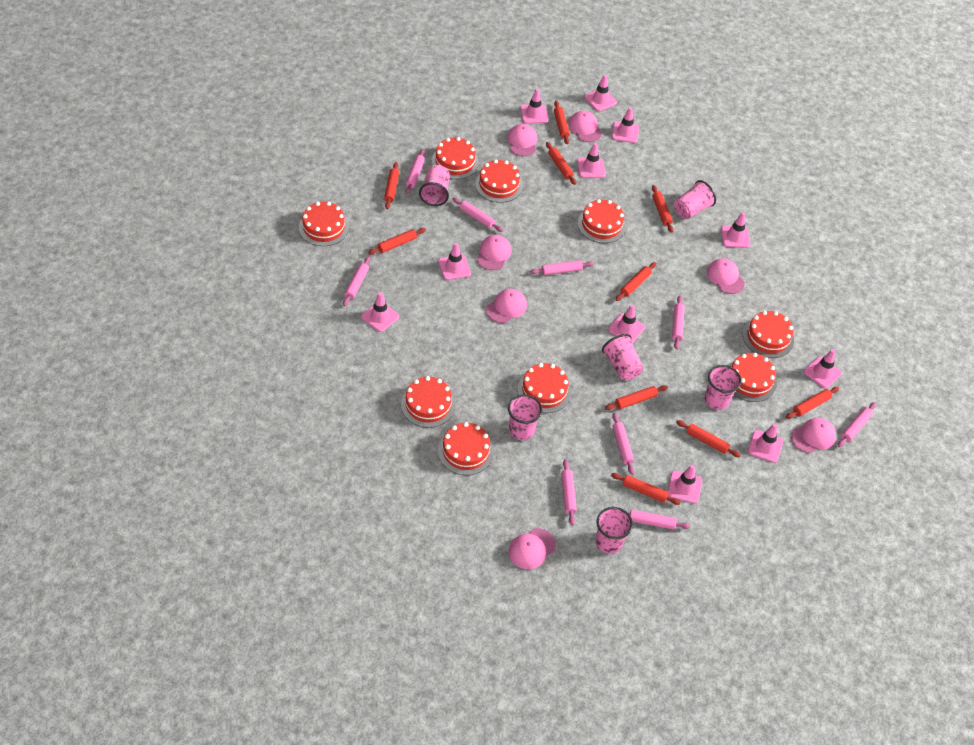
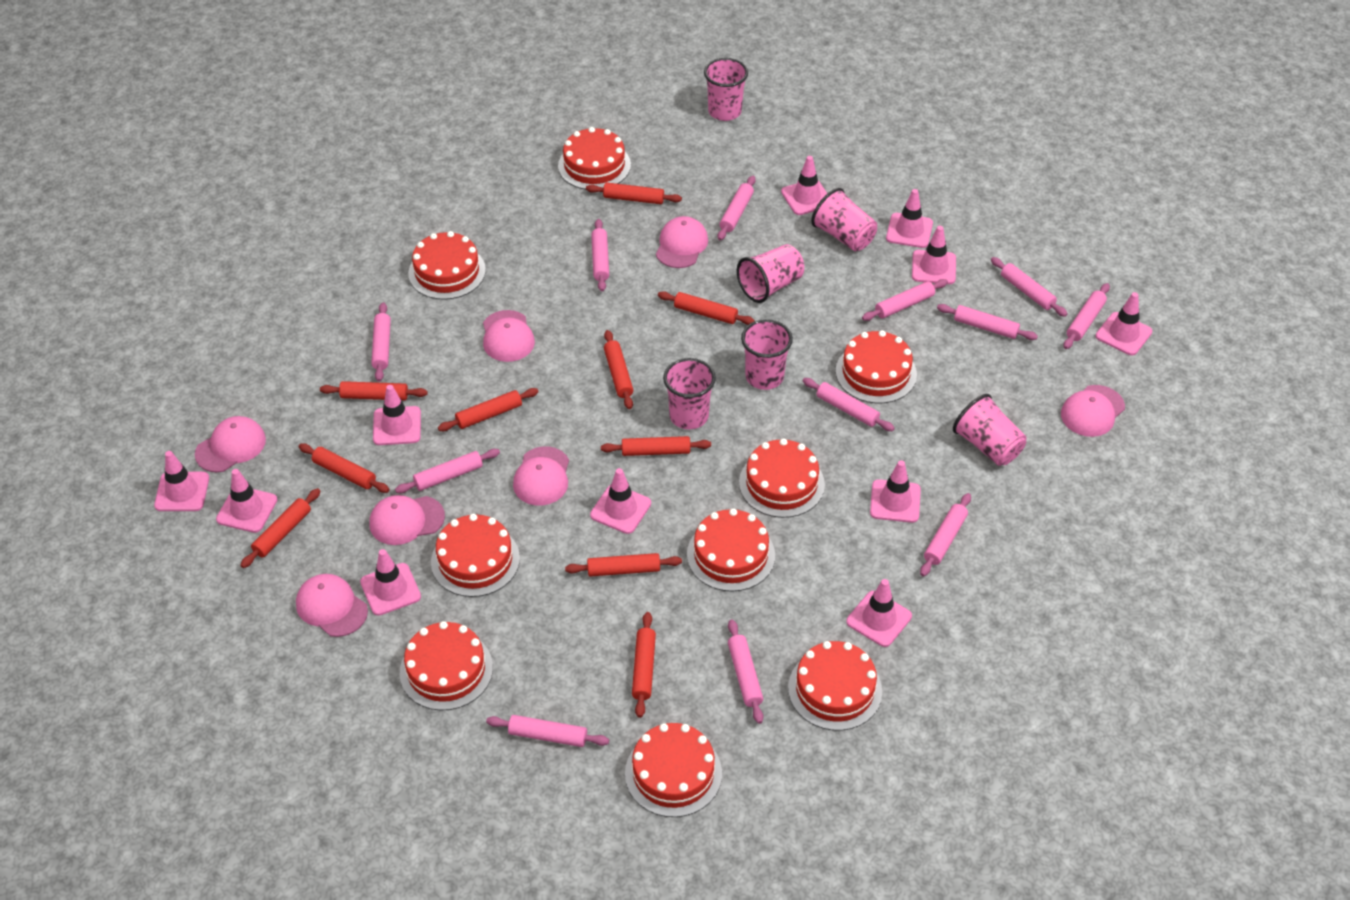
pink rolling pin: [343,256,370,306] [406,149,425,194] [453,198,503,232] [530,260,594,275] [561,459,577,525] [612,413,634,475] [628,510,690,530] [672,296,685,349] [838,402,876,447] = 9 -> [371,302,391,382] [395,449,500,493] [486,715,609,747] [591,219,609,291] [718,176,756,240] [728,619,763,724] [803,378,895,431] [862,279,948,321] [920,493,971,576] [937,304,1038,340] [991,257,1068,317] [1063,283,1110,349] = 12

